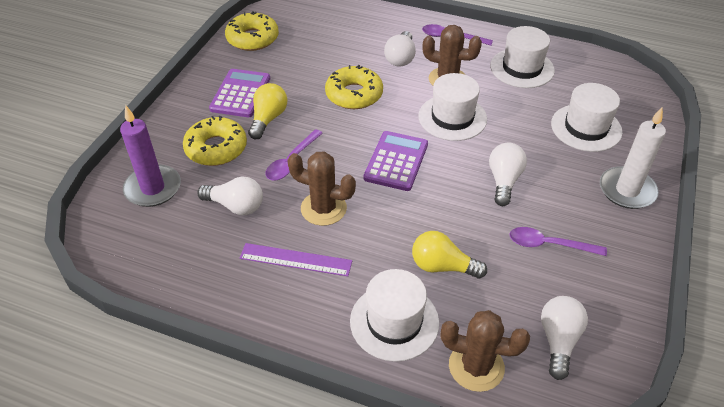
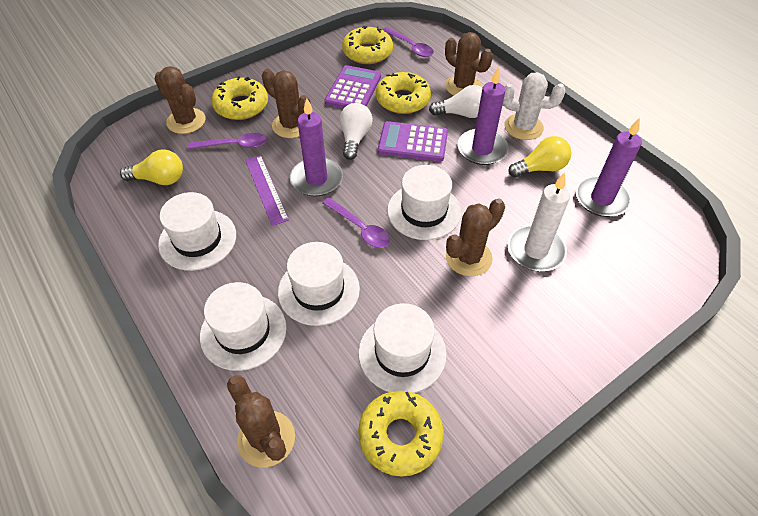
brown cactus: [287,151,356,226] [422,25,482,86] [441,310,530,392] = 3 -> [154,66,206,134] [227,375,295,468] [262,69,311,138] [445,32,493,95] [446,198,505,276] = 5
purple candle: [120,105,181,207] = 1 -> [290,98,343,197] [457,67,509,165] [576,118,642,217] = 3
white cactus: none = 0 -> [503,72,565,140] = 1
white hat: [350,269,439,362] [418,73,487,141] [490,26,555,88] [551,83,622,152] = 4 -> [158,192,236,271] [200,282,287,371] [278,242,360,326] [358,303,447,393] [387,165,461,240] = 5
white light bulb: [197,177,263,215] [384,31,416,67] [489,143,527,206] [541,296,588,380] = 4 -> [340,103,373,160] [429,85,483,118] = 2
yellow donut: [183,116,247,166] [225,11,279,51] [325,65,383,109] = 3 -> [211,76,268,120] [342,26,393,64] [358,390,444,476] [376,72,431,114] = 4

